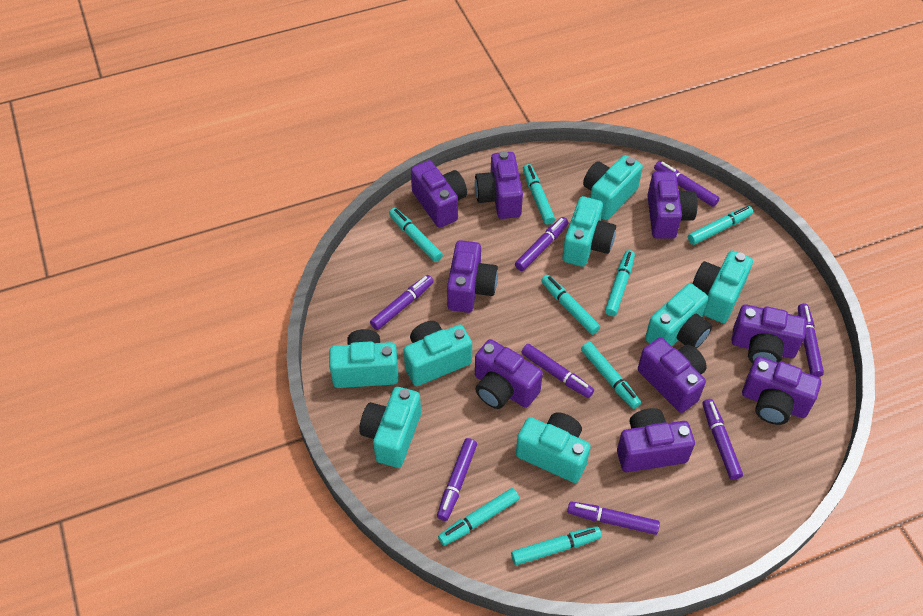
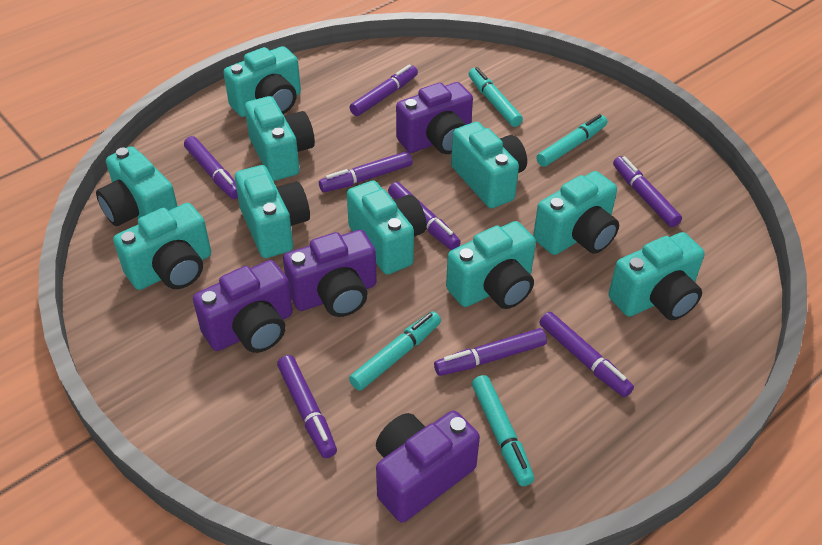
purple camera: [411,160,467,228] [447,240,498,313] [475,151,523,219] [475,339,543,409] [617,408,695,472] [638,337,707,413] [647,171,698,239] [732,304,807,363] [742,356,821,425] = 9 -> [193,260,293,353] [283,230,377,317] [376,411,480,523] [396,82,473,154] = 4
turquoise camera: [329,329,399,388] [359,387,421,468] [403,321,472,386] [516,412,591,483] [562,196,616,267] [583,155,643,220] [645,283,712,349] [693,251,753,323] = 8 -> [96,146,177,226] [113,203,211,290] [223,46,301,117] [235,165,310,258] [245,96,315,181] [347,180,427,275] [446,221,536,309] [451,122,527,208] [533,171,619,255] [609,232,705,320] = 10
turquoise marker: [389,208,443,262] [438,488,519,546] [511,526,602,565] [523,164,555,225] [541,275,600,335] [581,342,641,409] [605,250,635,316] [688,206,753,245] = 8 -> [349,311,441,391] [469,67,523,127] [472,375,534,486] [536,114,607,167] = 4

